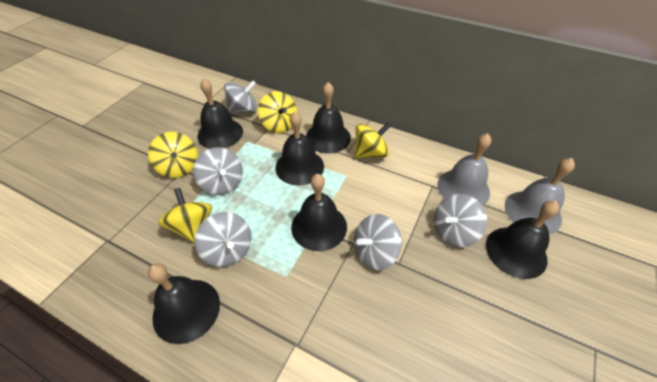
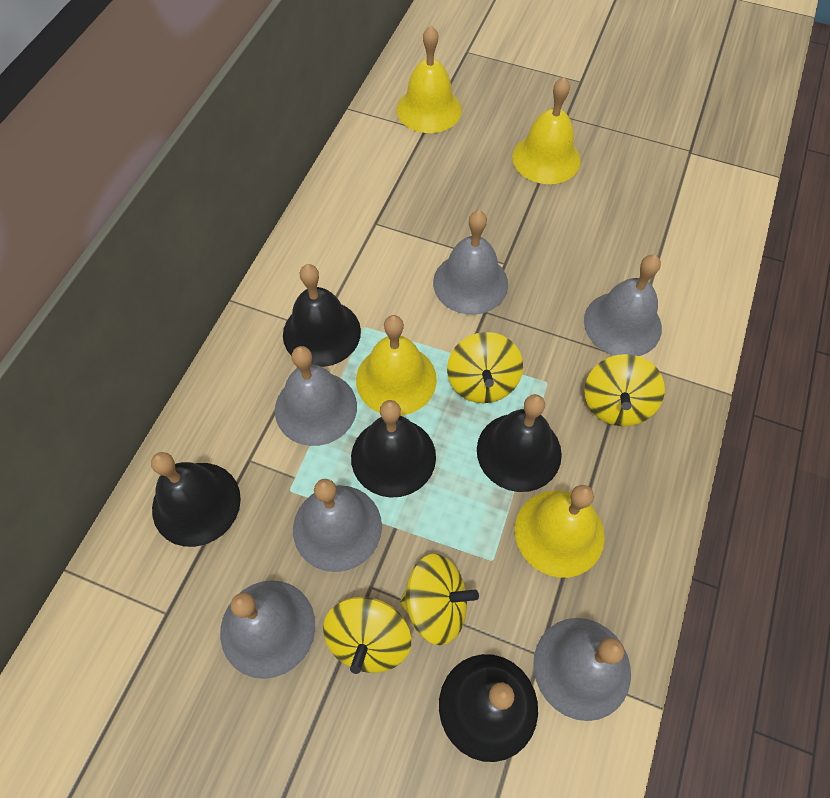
black bell: [148,263,220,344] [198,78,243,149] [275,112,324,185] [291,174,347,251] [306,82,351,154] [486,200,559,279] = 6 -> [151,452,241,547] [283,264,361,367] [351,400,436,497] [439,654,538,762] [477,394,562,492] = 5
grey bell: [437,133,491,206] [505,158,575,234] = 2 -> [220,580,315,679] [275,346,357,446] [293,479,382,572] [433,210,508,315] [533,618,631,721] [584,255,662,356] = 6
grey spinning top: [193,147,243,195] [195,212,251,267] [224,81,257,113] [354,214,402,271] [434,194,487,247] = 5 -> none = 0
yellow bell: none = 0 -> [356,315,437,416] [397,26,462,133] [512,77,581,184] [515,485,605,578] = 4

